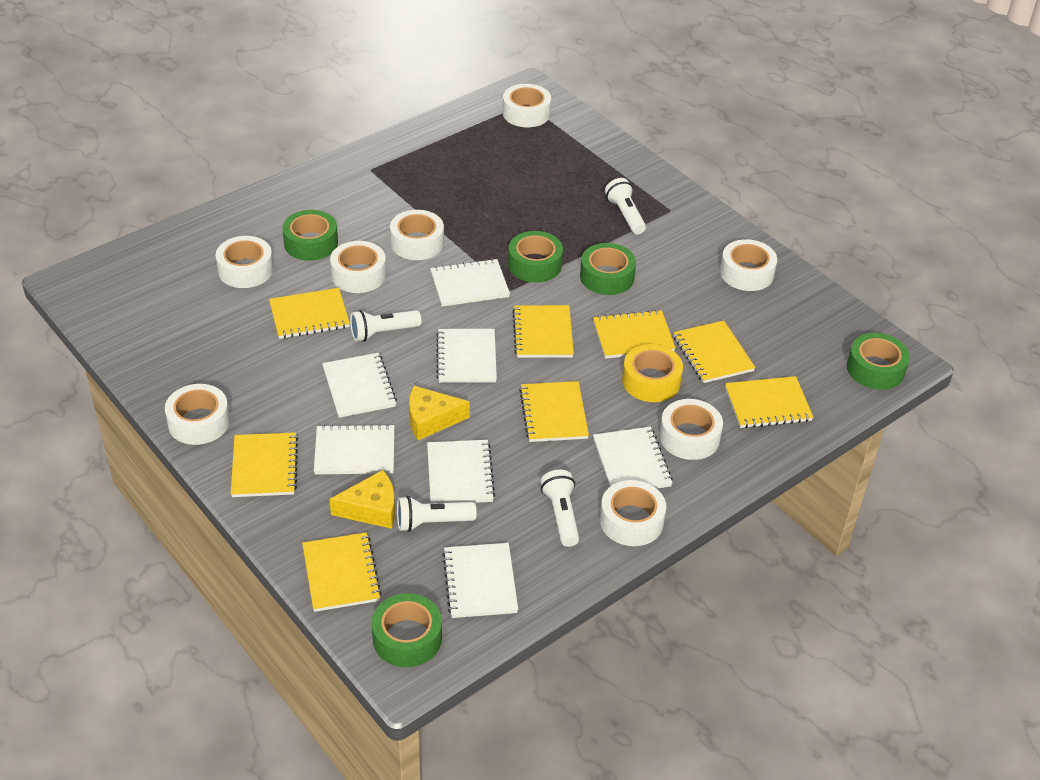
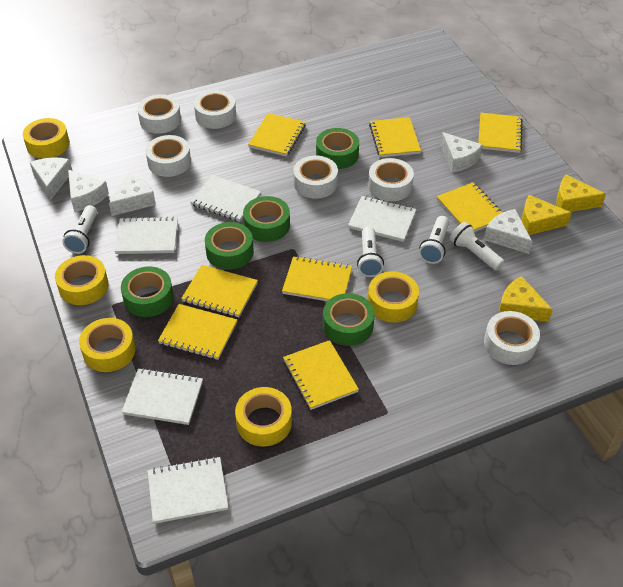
white cheese: none = 0 -> [30,157,73,200] [68,170,109,212] [109,174,156,216] [441,132,483,172] [484,209,532,254] = 5
white notebook: [314,424,394,475] [322,353,397,418] [427,440,495,503] [430,259,510,307] [436,329,497,383] [442,543,518,618] [593,427,673,489] = 7 -> [114,217,178,254] [122,368,203,425] [148,457,229,524] [190,175,261,222] [348,196,416,242] = 5
white tape: [165,384,230,445] [216,236,273,288] [330,241,386,293] [390,210,444,260] [503,84,551,127] [600,480,666,546] [659,399,723,460] [720,239,777,291] = 8 -> [137,94,181,134] [146,135,191,177] [194,90,236,129] [293,156,338,199] [368,158,414,201] [484,311,540,365] = 6
yellow cheese: [330,470,395,529] [409,386,470,440] = 2 -> [499,276,553,322] [522,195,571,235] [556,174,606,212] = 3
yellow tape: [622,344,683,402] = 1 -> [23,118,70,159] [55,255,109,305] [79,318,136,372] [235,387,292,446] [368,271,419,323] = 5

